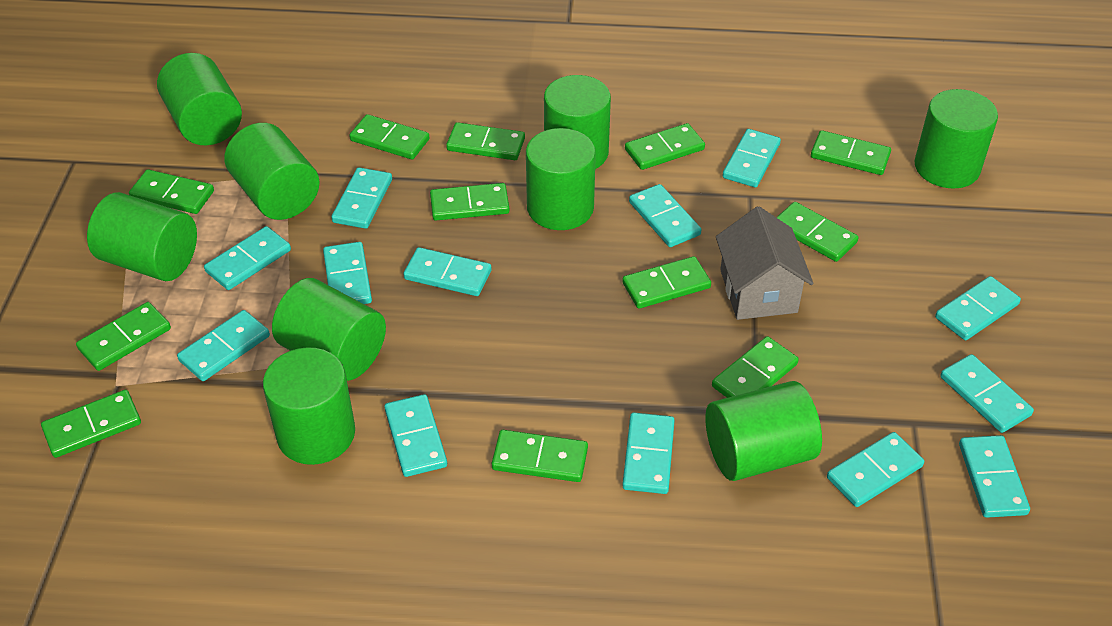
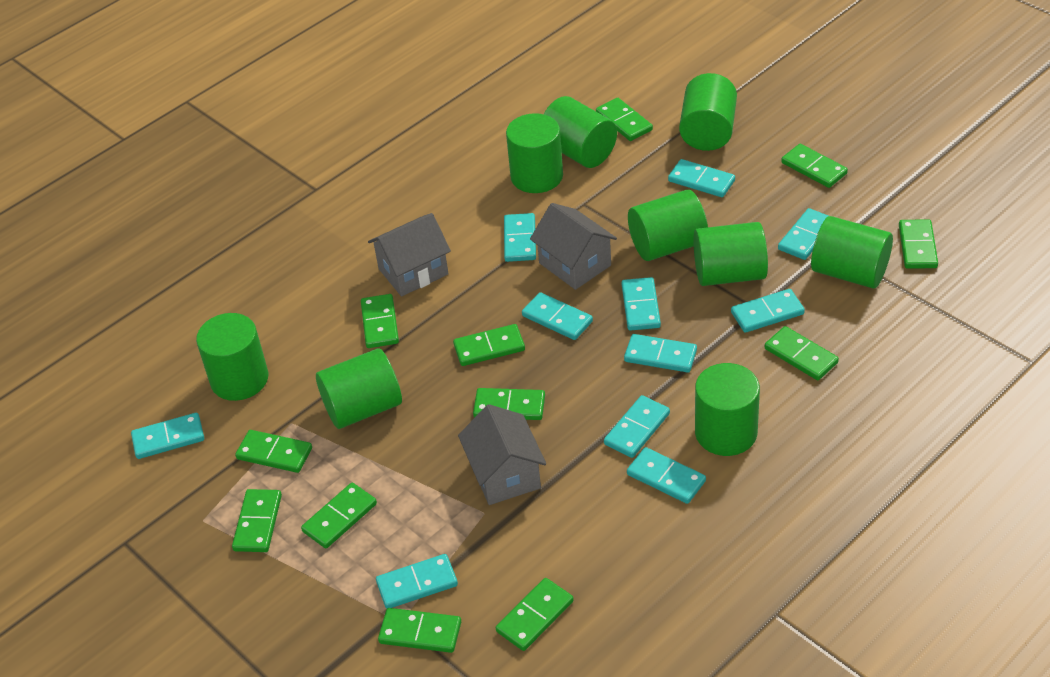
grey house: [716,207,813,320] = 1 -> [368,213,451,297] [458,404,546,505] [530,203,617,290] = 3
turquoise domino: [177,310,270,381] [204,226,291,290] [323,242,372,304] [331,167,392,229] [384,394,447,477] [403,247,491,296] [622,413,675,494] [629,184,701,247] [722,129,781,187] [827,432,924,507] [935,276,1021,340] [940,354,1034,433] [959,435,1030,518] = 13 -> [131,413,204,459] [376,554,458,609] [504,213,536,262] [522,292,593,340] [604,395,670,458] [622,277,661,331] [624,334,697,373] [627,447,706,504] [668,159,735,197] [731,289,805,333] [778,208,828,260] = 11

